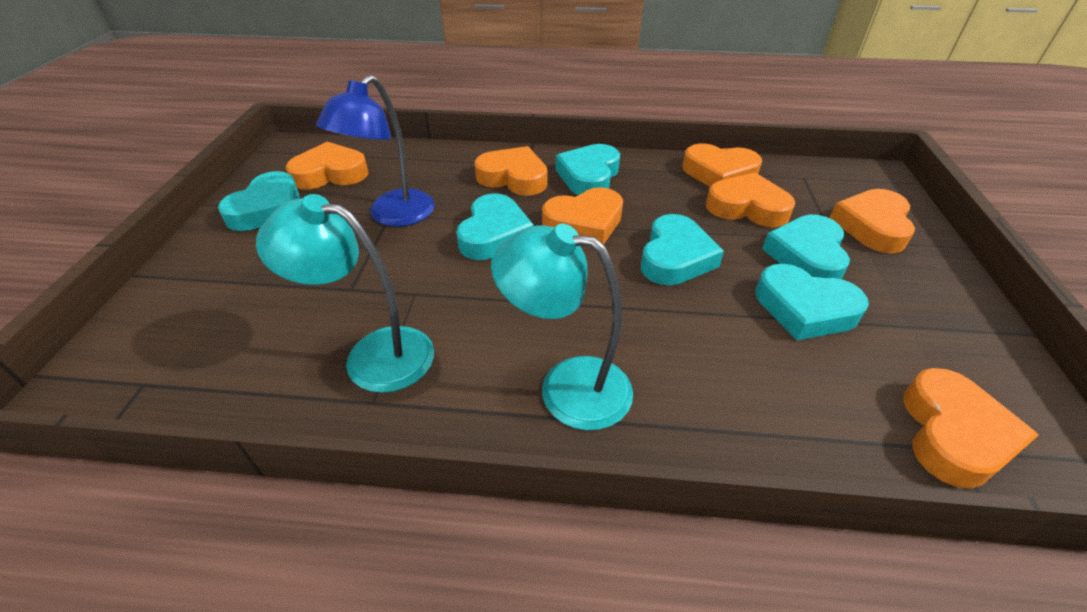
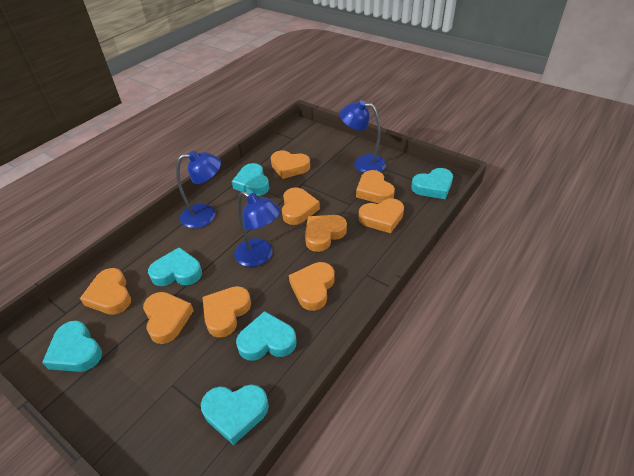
blue lamp: [316,75,435,227] = 1 -> [176,151,221,228] [234,191,281,267] [339,100,386,173] = 3
orange heart: [286,142,369,189] [474,146,547,196] [542,187,623,244] [682,143,762,187] [706,173,795,227] [830,189,915,253] [903,368,1039,489] = 7 -> [80,268,131,315] [143,292,194,344] [202,286,251,338] [271,150,310,179] [282,187,320,225] [289,262,335,311] [305,215,347,252] [356,170,395,203] [359,198,404,233] = 9
turquoise lamp: [256,194,434,393] [491,224,633,430] = 2 -> none = 0

